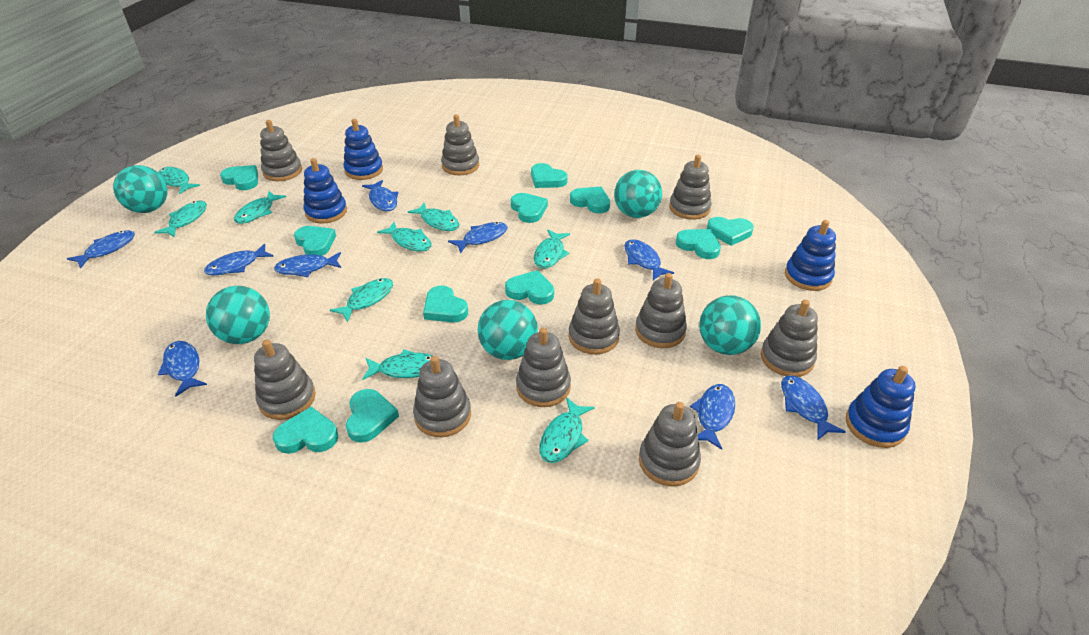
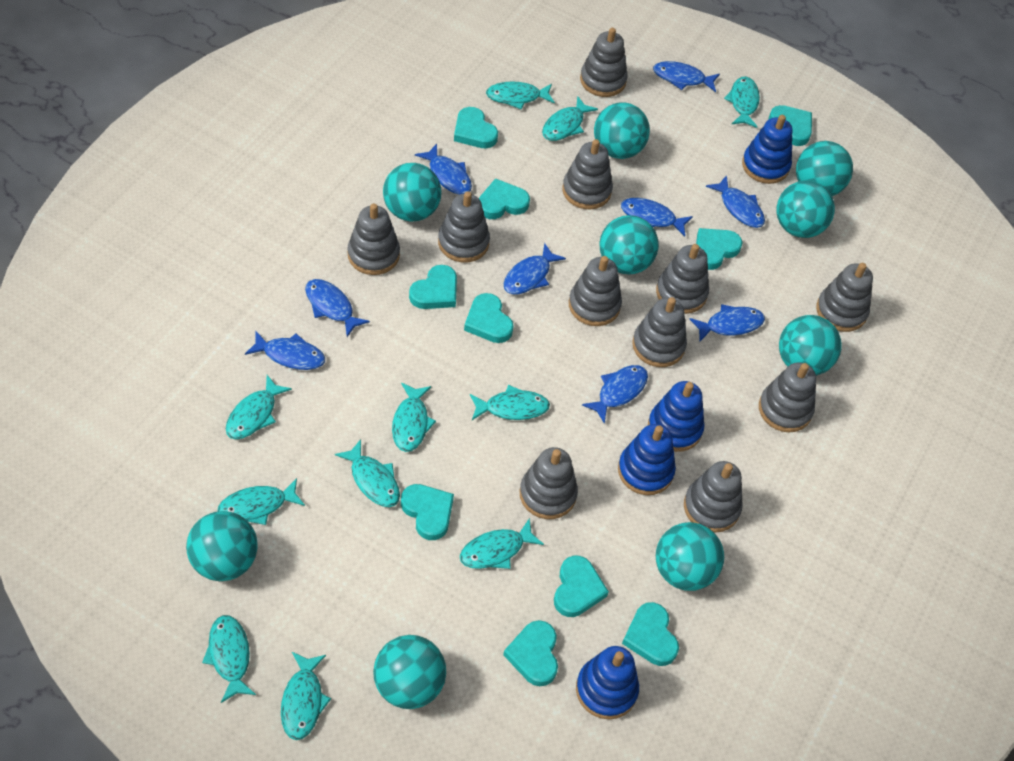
grey stacking toy: [254,339,316,420] [260,120,302,181] [413,356,471,437] [441,114,479,175] [516,328,571,407] [568,278,620,355] [635,273,687,348] [639,402,701,486] [669,155,712,220] [761,300,818,377] = 10 -> [347,204,400,275] [438,191,490,262] [520,447,578,519] [562,139,613,209] [569,256,622,326] [580,28,628,97] [632,297,687,367] [656,244,709,314] [684,461,743,533] [759,363,816,432] [816,263,873,332] = 11
turquoise ball: [113,165,168,213] [206,286,270,344] [478,300,538,360] [614,170,662,218] [699,295,761,355] = 5 -> [186,511,258,581] [373,635,446,709] [383,163,441,221] [594,102,650,159] [599,215,659,275] [656,522,724,591] [776,180,835,238] [779,315,842,376] [796,141,853,196] = 9
turquoise fish: [154,201,207,238] [158,167,200,194] [234,191,286,224] [330,278,393,322] [362,349,433,380] [377,222,432,252] [408,203,459,231] [534,230,570,269] [539,397,595,463] = 9 -> [202,615,256,703] [218,478,305,525] [226,375,292,440] [281,652,331,740] [335,439,400,507] [392,383,436,452] [460,518,544,569] [470,385,550,420] [486,82,555,110] [542,96,598,141] [724,76,760,128] = 11
turquoise heart: [220,165,258,190] [273,407,338,454] [294,226,336,256] [346,389,399,443] [423,285,468,323] [505,270,554,305] [511,193,548,223] [531,163,568,188] [570,187,610,213] [676,229,721,259] [707,217,754,246] = 11 -> [401,484,454,540] [409,265,457,309] [454,107,498,149] [464,293,514,343] [479,178,530,219] [503,620,558,686] [554,555,609,617] [622,602,679,666] [696,228,743,270] [769,105,812,146] = 10

